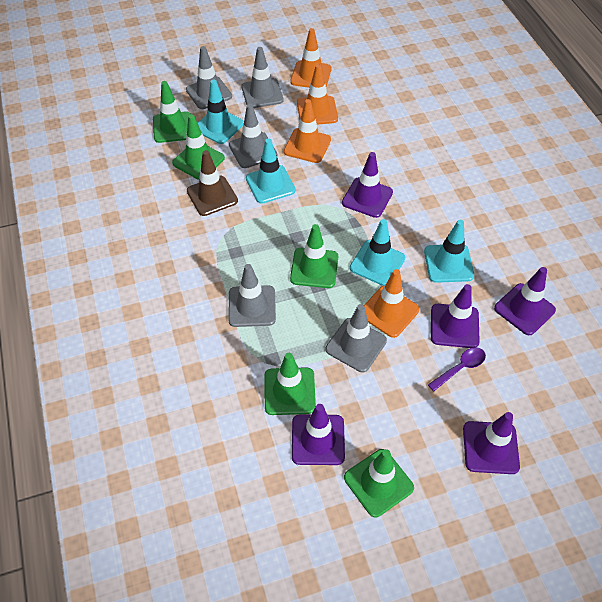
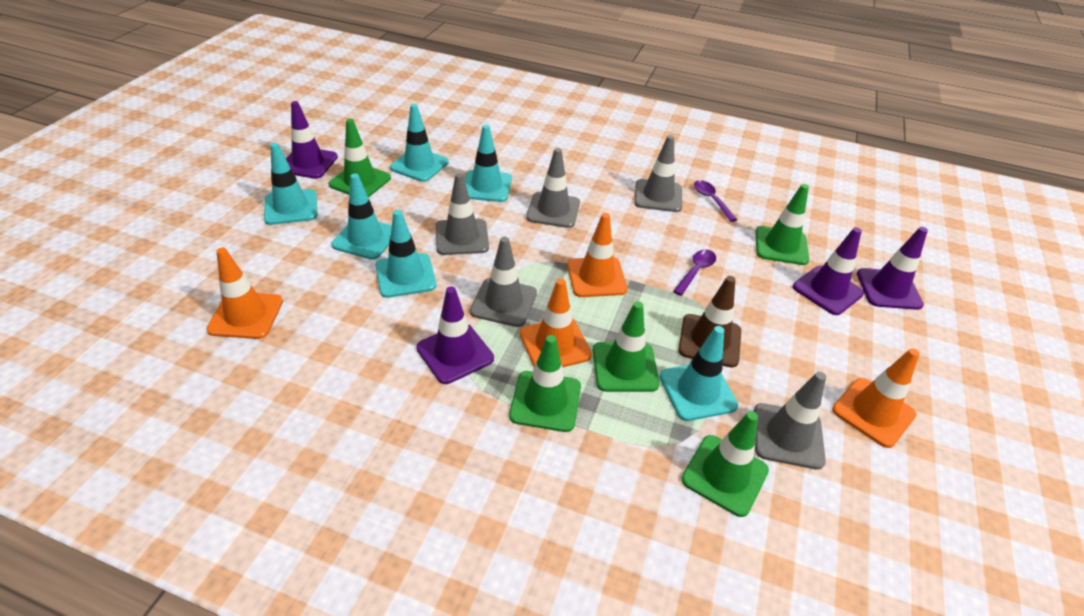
purple spoon: [428,347,486,391] = 1 -> [673,249,716,296] [694,180,738,222] = 2
purple traffic cone: [292,404,345,465] [342,152,393,218] [431,284,480,348] [463,412,520,474] [494,267,556,335] = 5 -> [286,101,338,179] [416,286,494,384] [793,227,864,315] [857,227,928,310] = 4
turquoise traffic cone: [198,79,244,144] [246,138,296,204] [350,219,405,286] [424,220,474,283] = 4 -> [264,143,317,225] [331,174,392,260] [375,210,436,298] [390,104,449,182] [464,125,512,202] [660,326,738,421] = 6

